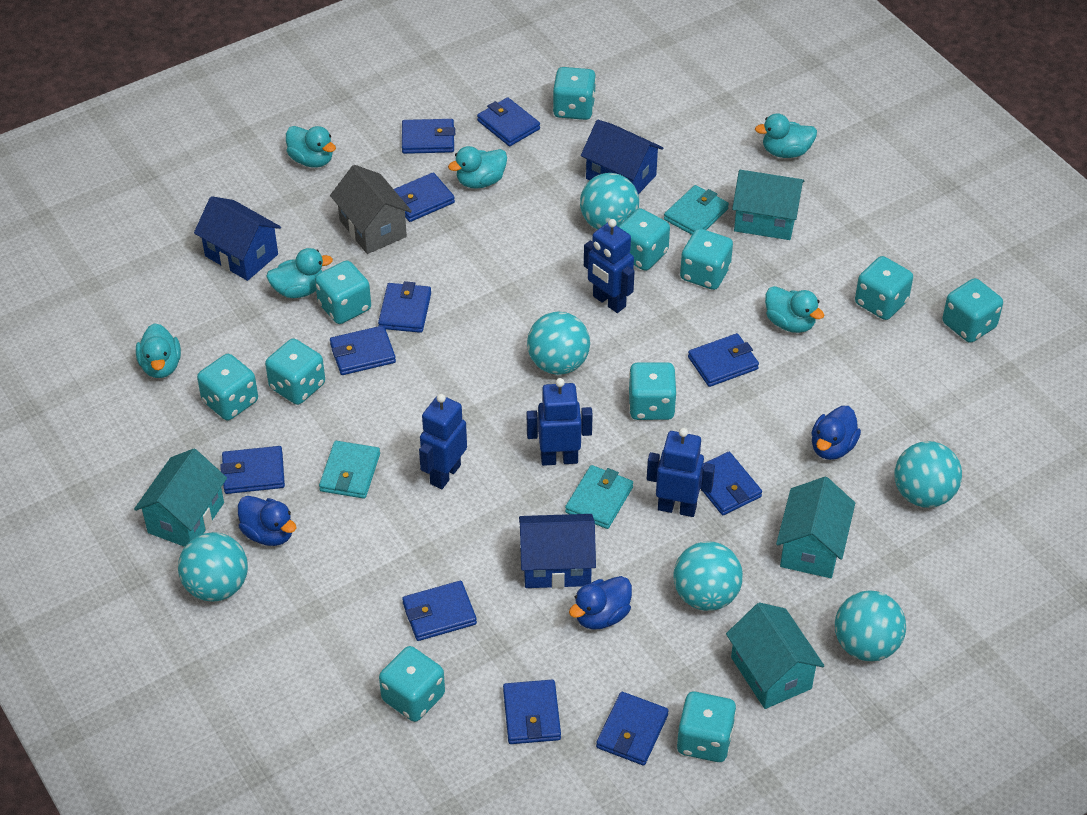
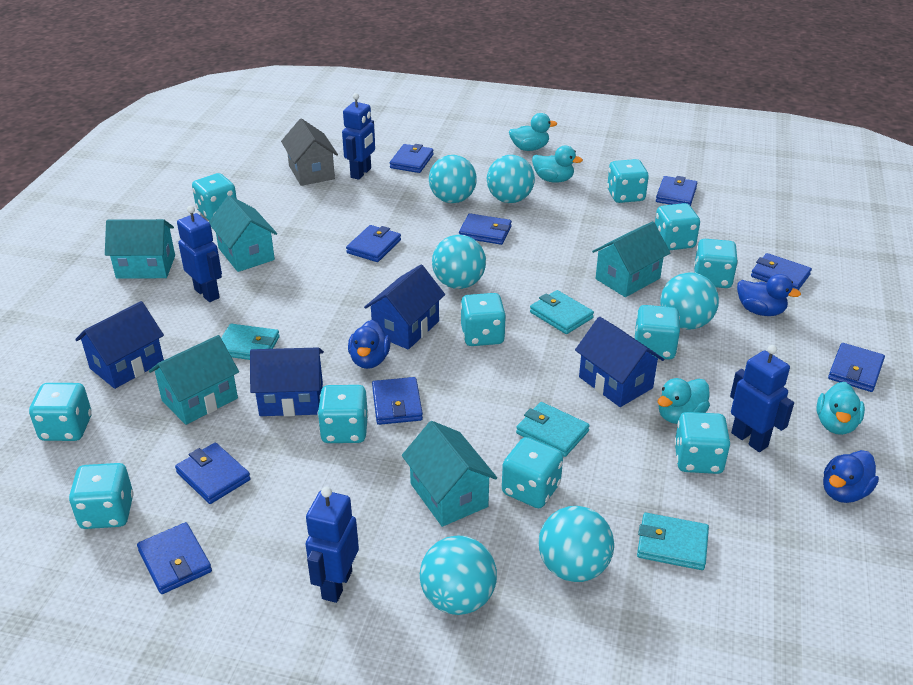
blue house: [194,196,281,281] [519,514,596,588] [581,120,664,194] = 3 -> [75,301,164,389] [250,348,324,416] [364,265,445,350] [575,317,664,407] = 4
blue wallet: [220,446,285,494] [330,325,396,375] [378,281,431,333] [394,172,455,222] [402,119,455,154] [402,581,477,641] [477,97,540,146] [503,680,561,744] [596,692,669,765] [688,333,759,387] [700,452,762,515] = 11 -> [137,522,212,594] [175,443,251,504] [346,225,401,262] [372,377,423,425] [390,144,434,173] [459,213,512,245] [656,176,697,206] [751,253,812,290] [828,343,885,392] = 9
turquoise duck: [136,323,181,378] [266,248,333,298] [286,126,336,168] [448,146,507,189] [755,113,817,158] [765,286,824,333] = 6 -> [509,113,557,151] [532,145,583,183] [657,378,710,424] [817,382,865,435] = 4
turquoise house: [134,449,227,547] [726,602,824,709] [732,170,804,240] [776,477,855,578] = 4 -> [105,219,175,279] [149,335,239,425] [209,195,277,272] [402,421,497,527] [592,221,670,297] = 5
turquoise wallet: [319,441,380,499] [565,465,633,529] [664,185,729,235] = 3 -> [221,324,280,360] [516,402,590,457] [530,290,594,334] [637,513,709,570] = 4

